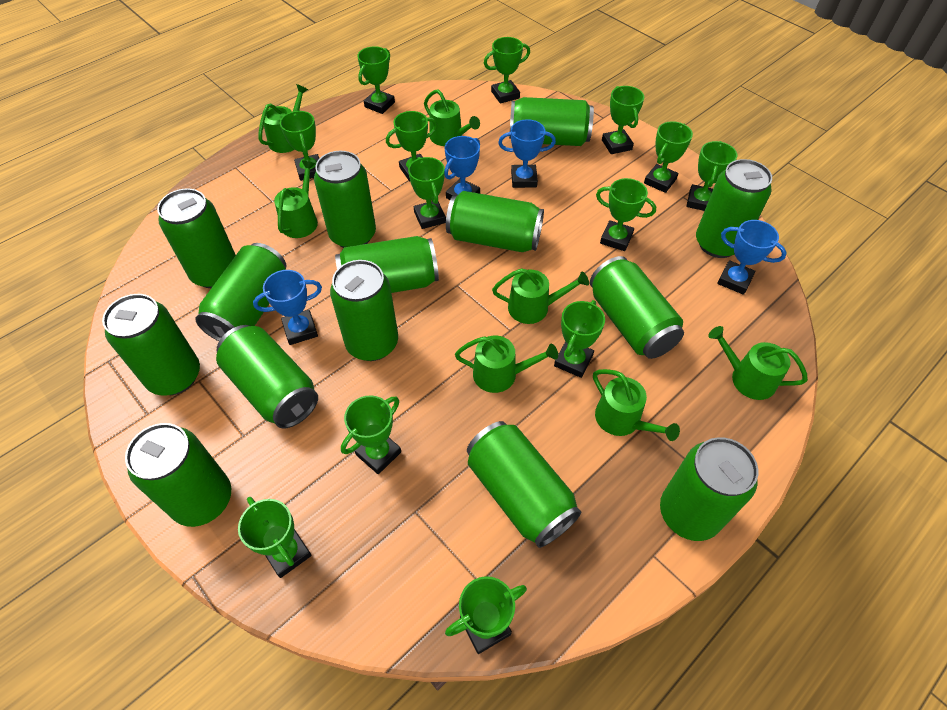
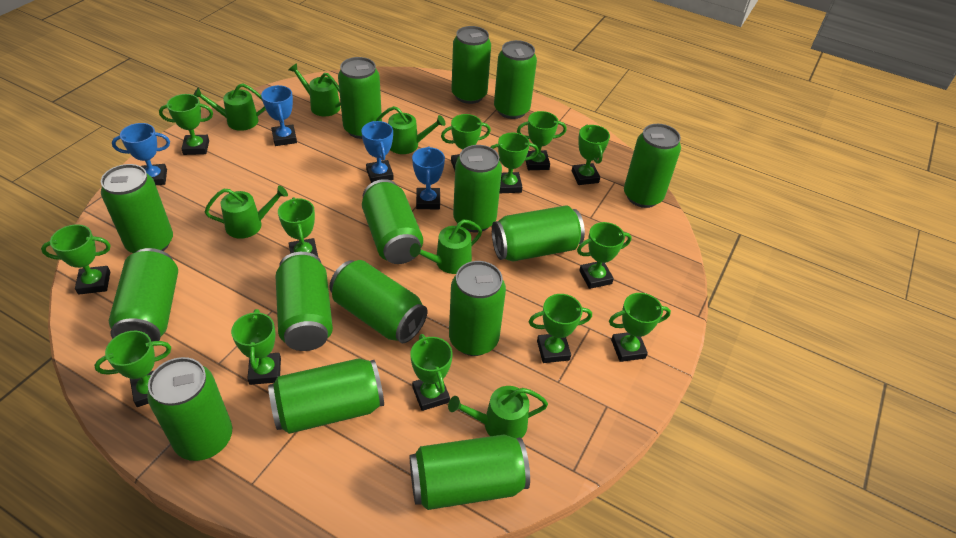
green can: [102,294,200,396] [125,423,231,527] [157,188,236,288] [195,243,286,341] [216,325,318,428] [314,151,376,248] [330,260,398,361] [335,236,439,293] [446,191,544,252] [467,421,581,548] [509,97,594,146] [590,256,684,359] [660,437,758,541] [696,159,772,258] = 14 -> [101,164,173,253] [109,248,178,342] [147,357,232,461] [268,358,384,434] [276,252,333,351] [330,260,427,343] [338,57,382,139] [362,179,423,264] [410,434,530,510] [449,261,506,356] [451,26,491,104] [453,145,502,232] [492,205,585,261] [494,40,537,119] [624,124,681,208] = 15
green watering can: [258,84,308,153] [274,160,318,238] [424,90,480,146] [455,336,558,393] [492,268,589,324] [593,369,680,441] [708,326,808,400] = 7 -> [193,84,266,131] [205,186,288,239] [289,63,341,116] [376,106,445,154] [410,220,482,274] [448,386,548,438] = 6

